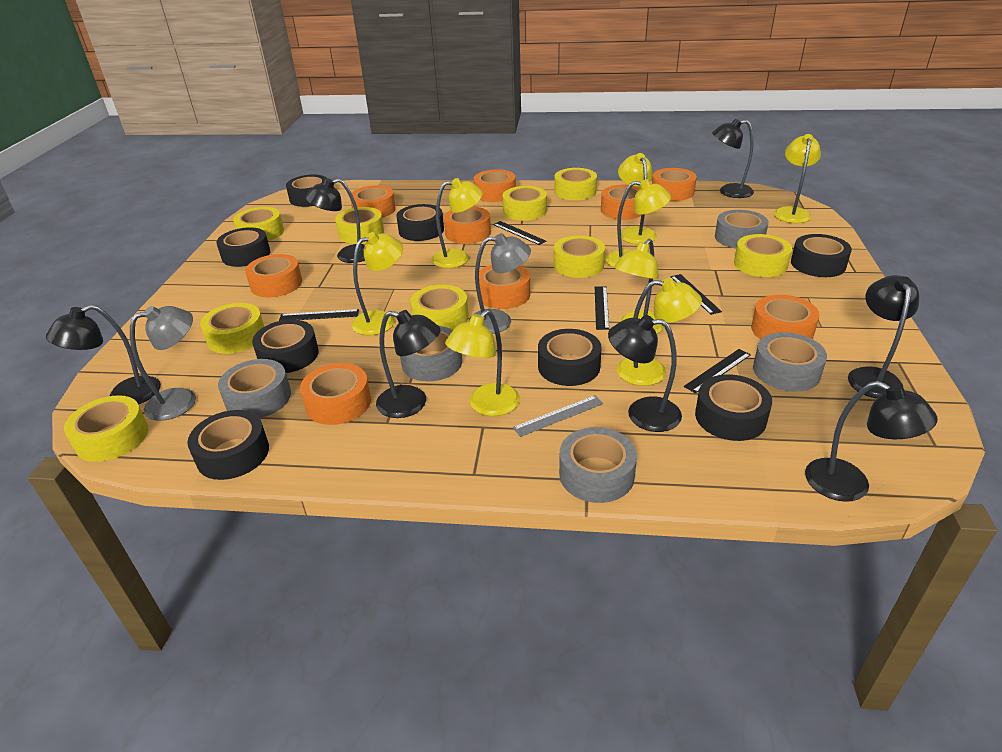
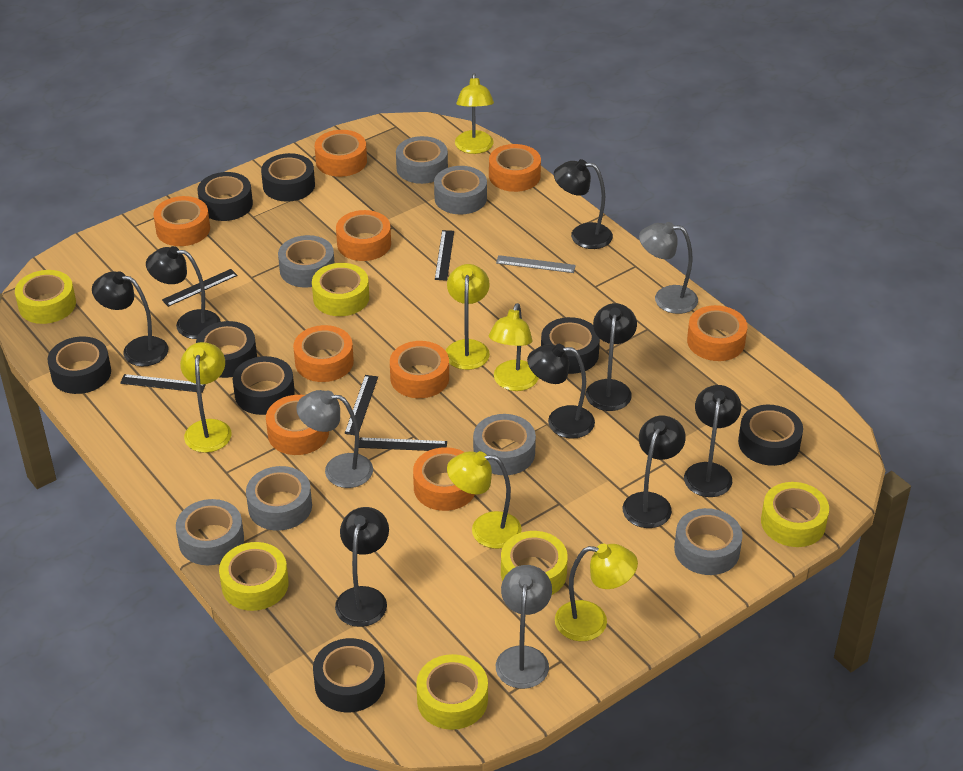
black lamp: [46,305,161,404] [305,178,365,263] [376,310,441,418] [608,315,682,432] [712,119,754,198] [805,381,938,502] [848,275,919,399] = 7 -> [92,271,168,366] [146,246,220,339] [335,507,389,627] [527,344,595,439] [554,159,613,249] [586,303,637,411] [623,415,686,528] [684,385,741,497] = 8
grey lamp: [130,306,196,421] [468,233,531,334] = 2 -> [296,390,373,488] [496,565,552,689] [639,222,698,314] = 3
grey tape: [218,359,291,418] [400,326,462,382] [559,427,637,503] [715,210,769,248] [753,332,827,392] = 5 -> [176,499,244,565] [246,466,312,531] [278,235,335,288] [396,136,448,184] [434,166,487,214] [473,414,536,475] [674,508,743,575] = 7
yellow lamp: [352,232,403,335] [432,178,483,268] [445,310,520,416] [606,179,671,267] [614,238,664,334] [617,278,702,386] [618,153,657,244] [774,134,821,223] = 8 -> [180,342,231,453] [446,264,490,370] [447,451,522,549] [455,73,494,154] [489,303,539,391] [555,544,638,641] = 6
yellow tape: [64,395,148,462] [200,303,264,354] [233,207,284,241] [335,207,384,244] [410,285,469,330] [503,186,547,221] [554,168,597,200] [554,235,605,278] [734,234,792,277] = 9 -> [15,270,76,324] [219,542,289,611] [312,263,369,316] [416,654,488,730] [501,531,568,595] [761,482,829,547] = 6

